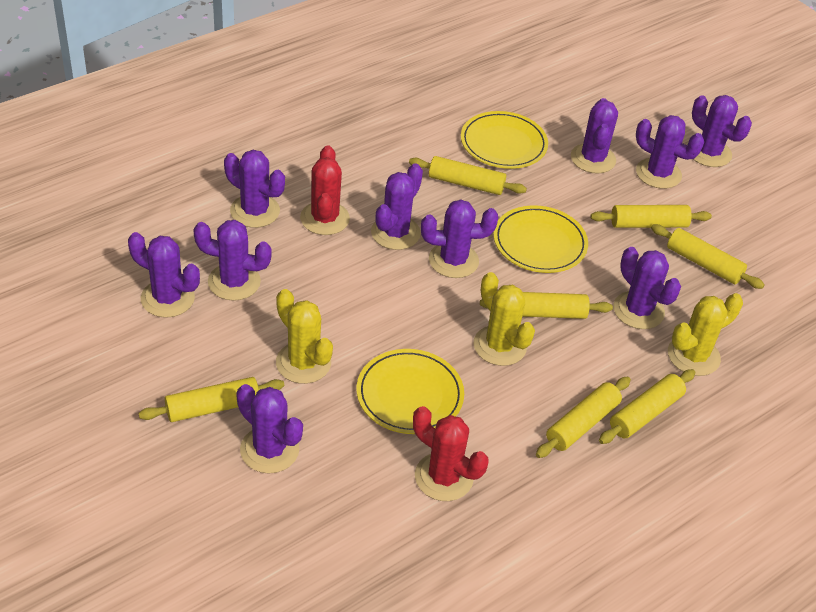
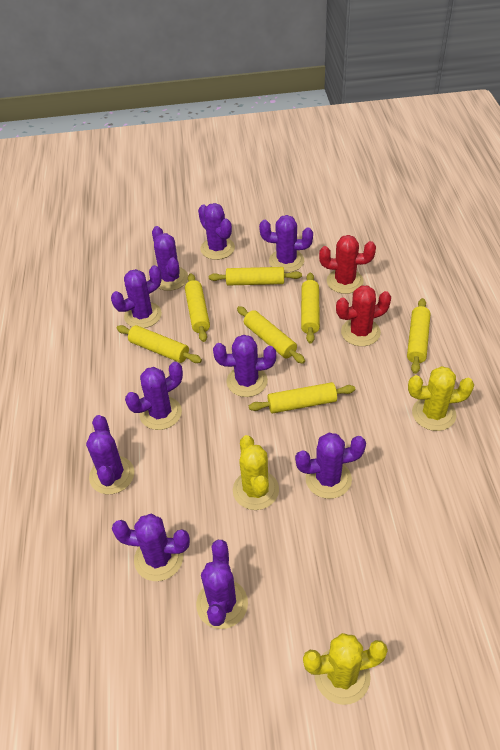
yellow plate: [356,349,464,434] [461,111,548,169] [493,205,588,273] = 3 -> none = 0

